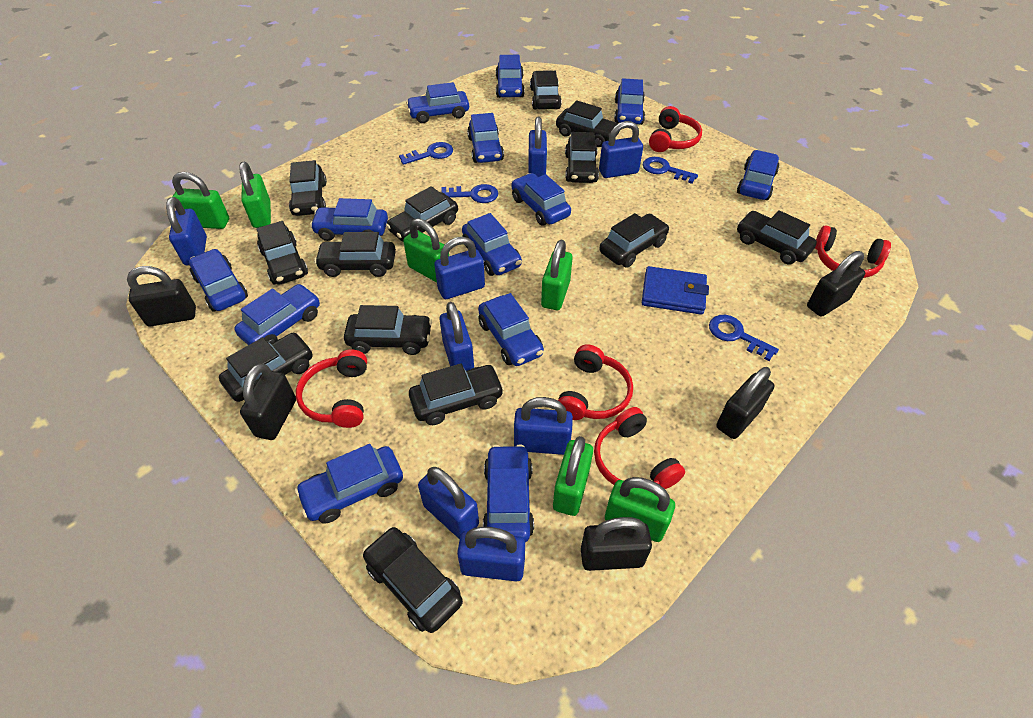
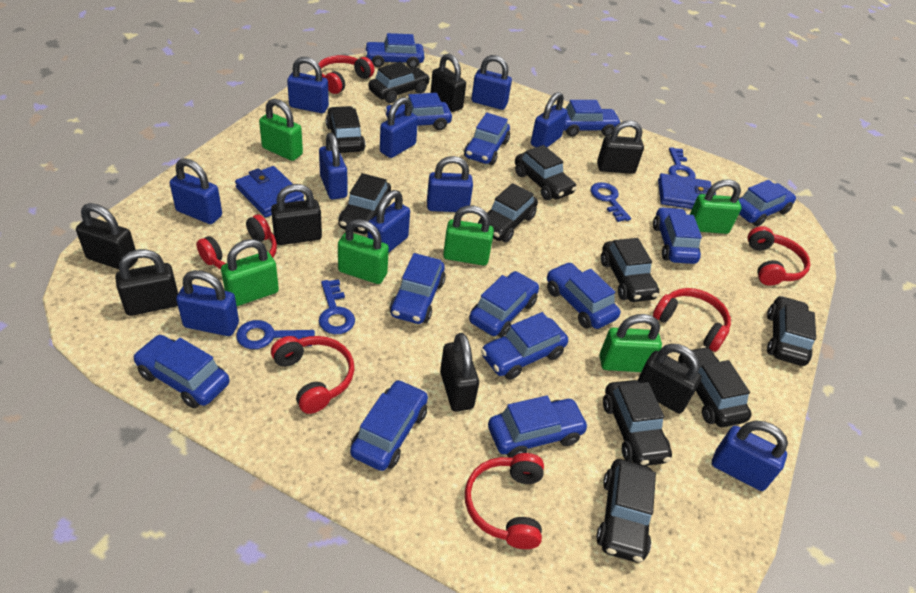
black car: [219,333,313,402] [256,221,308,285] [289,160,327,216] [314,232,396,277] [344,305,432,355] [362,527,463,633] [386,186,458,242] [409,363,504,425] [530,70,562,110] [556,100,620,147] [565,132,599,183] [599,213,670,268] [737,210,817,265] = 13 -> [326,106,366,153] [338,173,391,234] [368,62,430,103] [478,183,538,243] [515,145,577,200] [596,459,656,563] [601,238,659,302] [603,380,672,466] [678,346,752,427] [767,295,816,366] = 10
black padlock: [127,266,196,326] [240,363,296,440] [581,517,652,571] [716,367,774,439] [807,251,865,317] = 5 -> [76,203,138,269] [115,249,178,316] [271,184,322,245] [431,53,466,112] [440,333,479,412] [597,120,644,174] [638,344,702,414] = 7
blue padlock: [166,197,207,265] [418,467,479,539] [434,237,485,299] [440,302,474,371] [457,527,525,581] [514,397,573,455] [528,117,547,177] [599,121,643,178] = 8 -> [170,158,222,224] [176,270,239,336] [287,57,329,113] [319,133,347,200] [368,190,410,253] [380,97,418,158] [427,156,473,212] [471,55,512,110] [531,92,568,147] [712,421,788,491] = 10
blue wallet: [642,266,709,315] = 1 -> [235,166,304,217] [658,173,716,209] = 2
red headphones: [296,349,367,428] [558,345,633,420] [594,407,685,489] [649,106,702,152] [815,225,891,278] = 5 -> [196,215,277,269] [271,336,354,414] [318,55,374,94] [465,453,544,549] [653,288,731,352] [747,226,811,286] = 6

